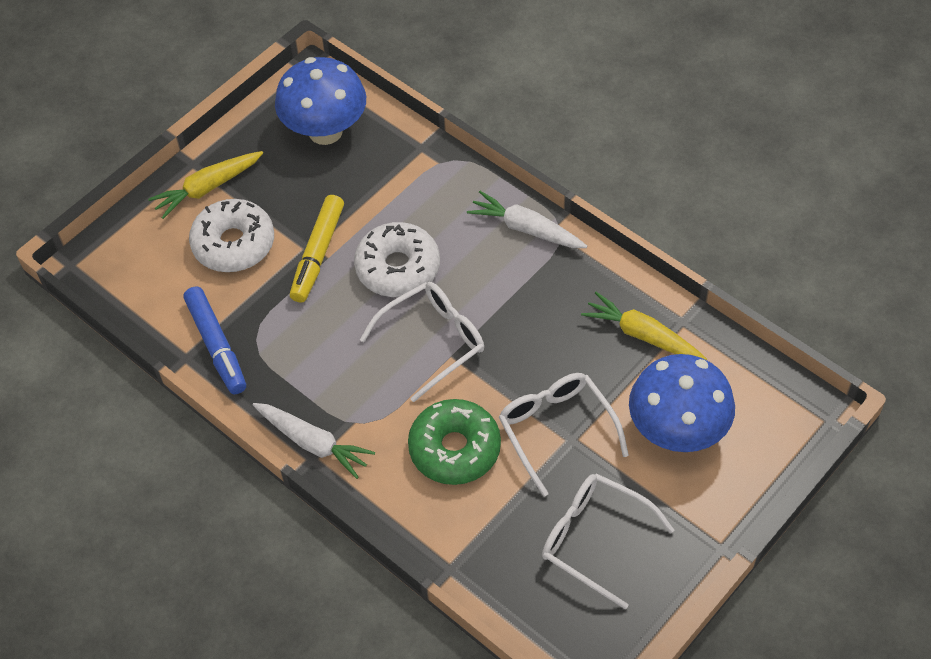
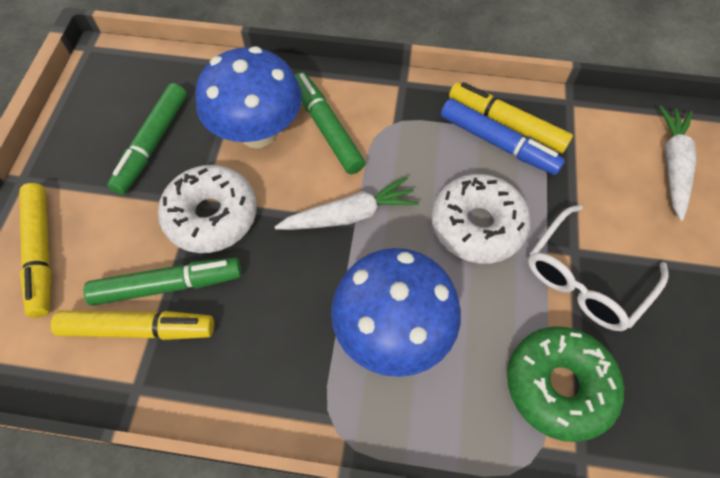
green marker: none = 0 -> [84,258,242,306] [107,83,187,195] [295,72,365,174] = 3
white glasses: [360,282,484,402] [499,373,629,497] [542,473,674,609] = 3 -> [528,205,669,331] = 1
yellow carrot: [148,151,263,219] [581,292,707,360] = 2 -> none = 0
yellow marker: [290,195,344,303] = 1 -> [19,183,52,318] [51,310,214,340] [449,82,573,153] = 3

